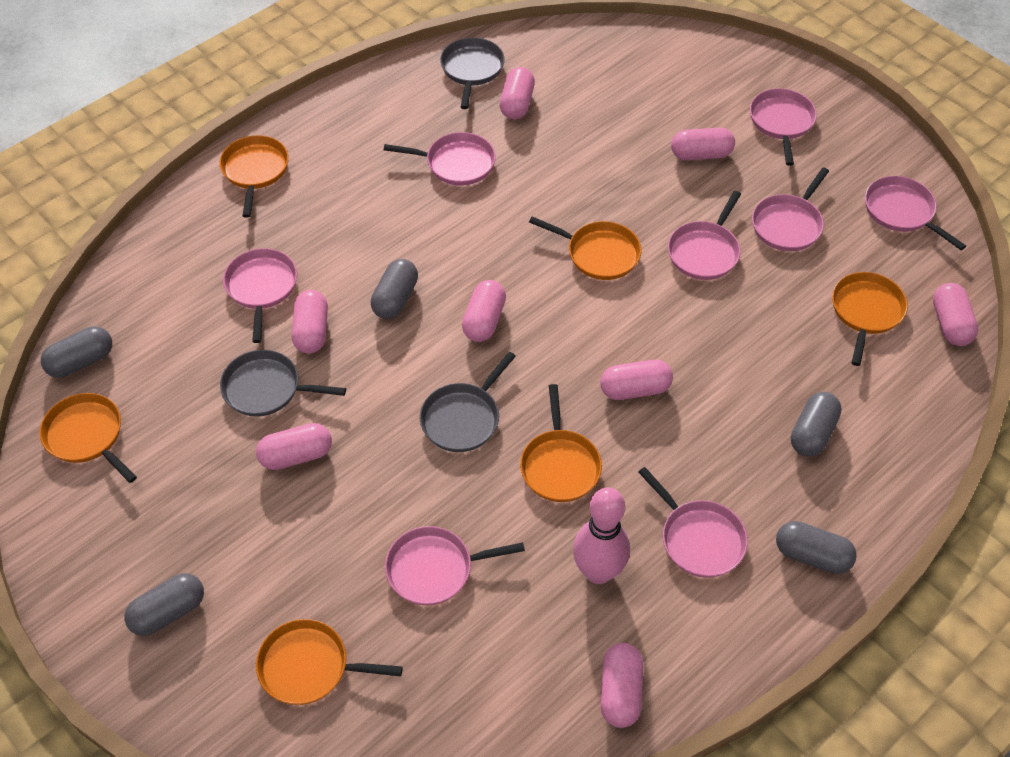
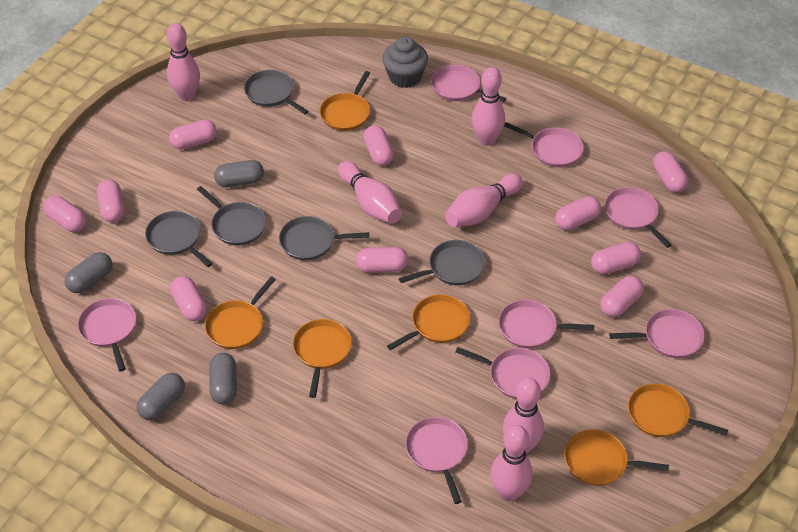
grey capsule: [41,326,112,378] [124,573,204,636] [371,259,418,319] [776,521,857,574] [791,392,842,457] = 5 -> [64,252,112,293] [137,373,185,420] [209,353,237,404] [214,160,264,187] = 4
grey cupcake: none = 0 -> [382,37,428,88] = 1
grey pan: [220,350,346,417] [420,352,516,452] [440,38,505,109] = 3 -> [145,211,212,267] [197,186,266,245] [244,70,309,114] [279,216,369,260] [399,240,485,285] = 5
pink bowling pin: [573,487,630,584] = 1 -> [166,23,200,101] [338,161,402,224] [445,174,523,227] [472,67,505,146] [490,425,533,501] [503,378,544,454] = 6
pink capsule: [256,423,332,470] [292,290,328,354] [462,280,506,342] [500,67,535,119] [600,360,673,400] [600,643,643,728] [671,127,735,160] [933,283,979,346] = 8 -> [43,196,87,232] [97,180,125,222] [169,119,217,150] [170,276,207,321] [356,247,408,273] [363,125,394,166] [555,196,601,230] [591,242,641,274] [600,276,644,317] [653,151,688,193] = 10

